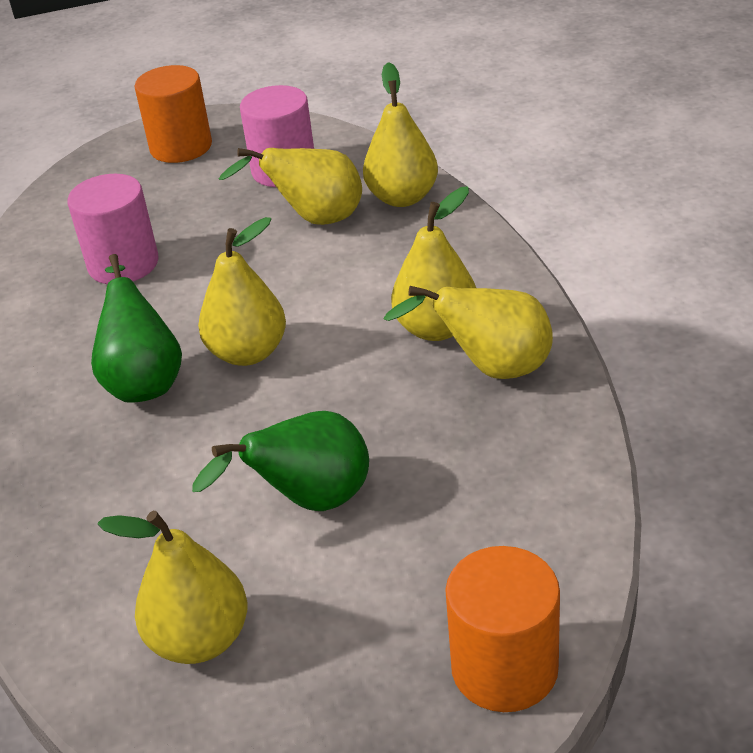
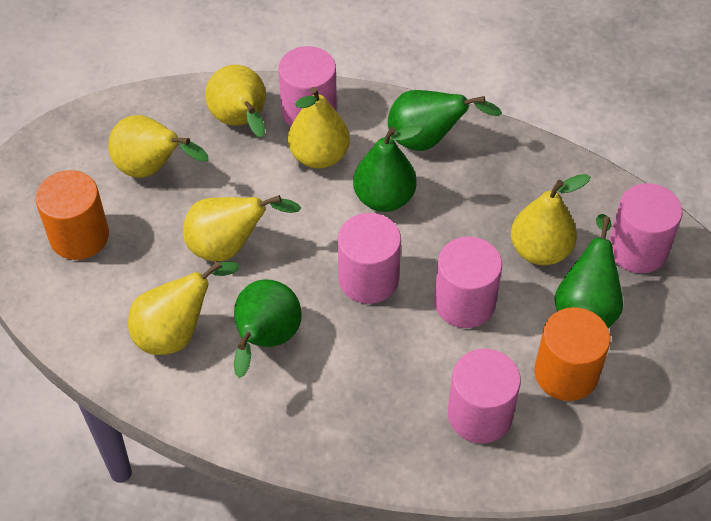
green pear: [91,254,182,402] [192,411,369,511] = 2 -> [234,279,302,378] [353,126,422,212] [388,90,502,151] [554,214,623,328] = 4
pink cylinder: [68,174,159,284] [240,85,314,187] = 2 -> [278,46,337,126] [338,213,401,304] [434,237,502,328] [448,349,521,443] [609,183,683,273] = 5

